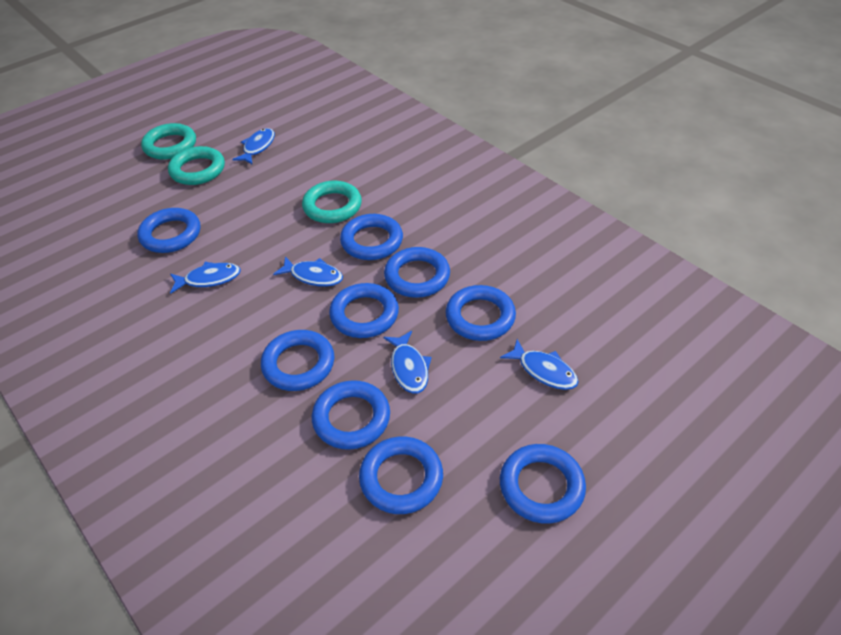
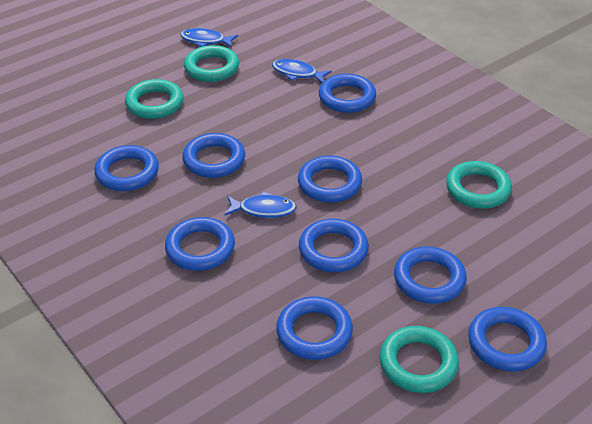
blue fish: [170,262,241,294] [232,128,275,165] [273,256,343,287] [384,331,432,393] [500,339,579,390] = 5 -> [180,28,238,48] [225,191,297,218] [272,59,332,83] = 3
turquoise ring: [141,123,196,160] [168,146,225,185] [302,181,362,223] = 3 -> [125,79,184,119] [184,45,239,82] [379,326,459,393] [446,161,512,209] = 4

